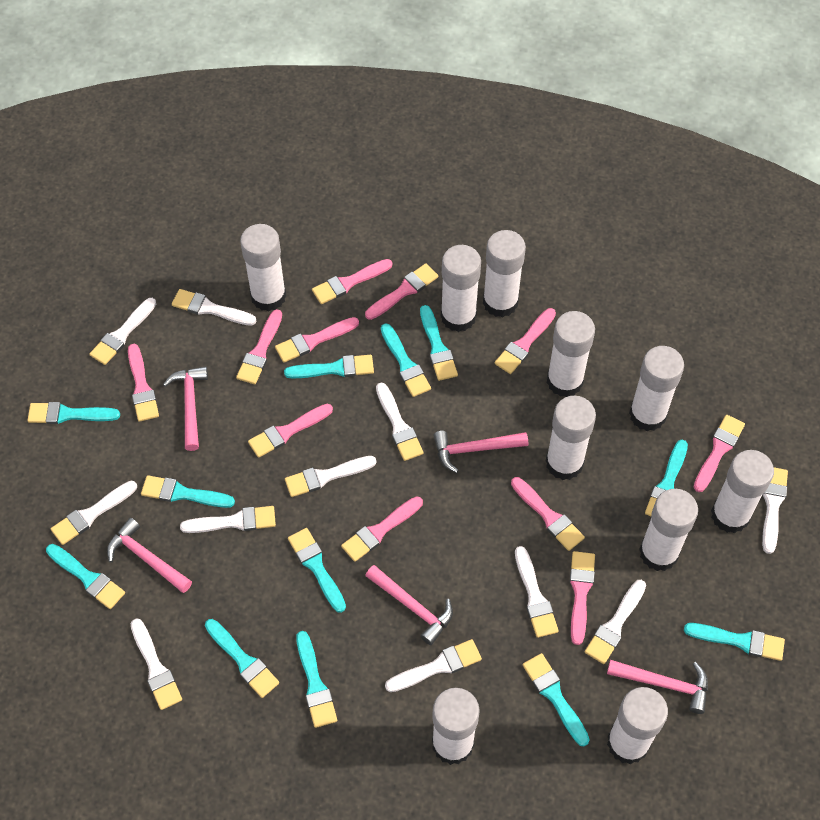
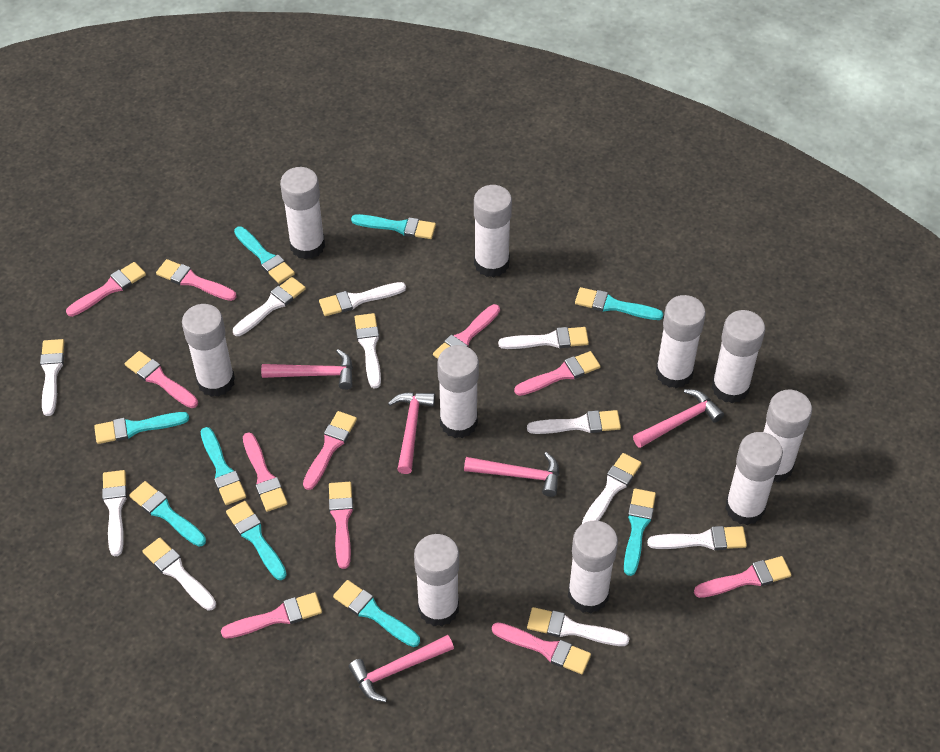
turquoise brush: [27,402,120,424] [46,544,125,609] [141,475,235,508] [205,619,279,698] [284,355,374,379] [288,528,346,613] [296,631,337,728] [381,323,431,397] [420,305,458,381] [523,653,590,746] [645,440,688,516] [684,623,785,661] = 12 -> [94,412,189,444] [129,481,206,547] [201,427,246,505] [226,501,287,580] [234,227,295,284] [333,580,420,647] [351,214,436,239] [575,287,663,320] [624,488,656,576] = 9

